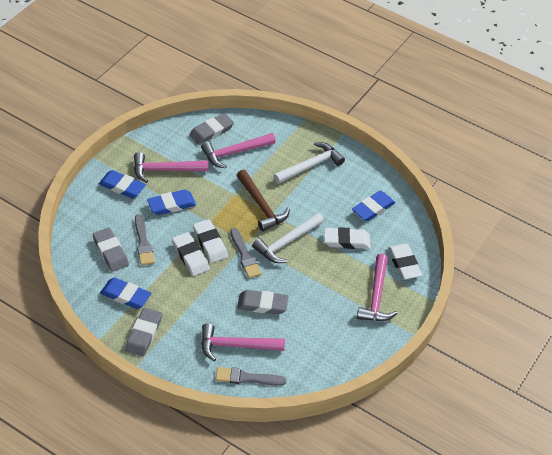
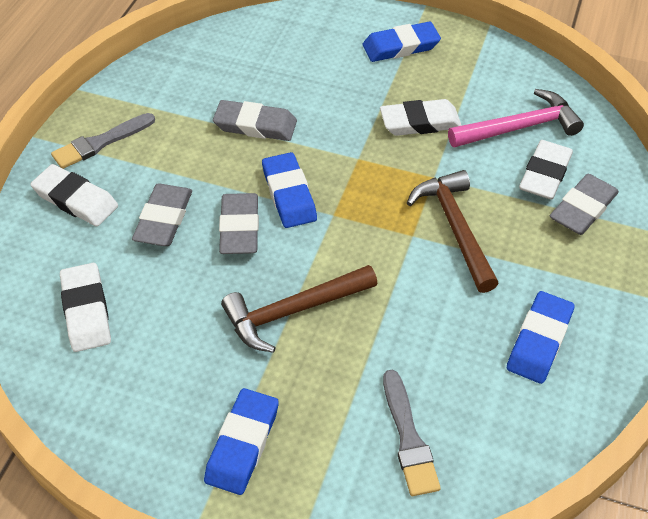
brown hammer: [237,170,290,231] = 1 -> [221,265,377,353] [407,170,499,293] = 2
grey brush: [135,214,155,265] [216,367,286,386] [230,228,262,278] = 3 -> [51,113,155,169] [383,370,441,496] = 2
pink hammer: [134,152,208,183] [201,133,276,168] [201,323,285,361] [357,254,398,321] = 4 -> [448,89,584,147] = 1
white hammer: [252,213,324,263] [273,142,345,184] = 2 -> none = 0

